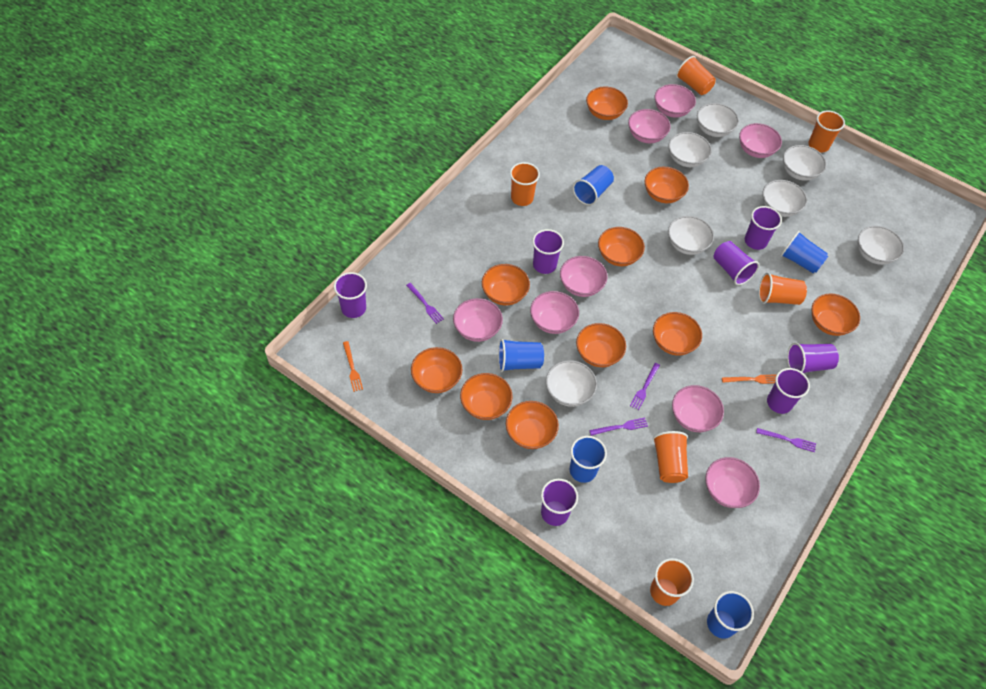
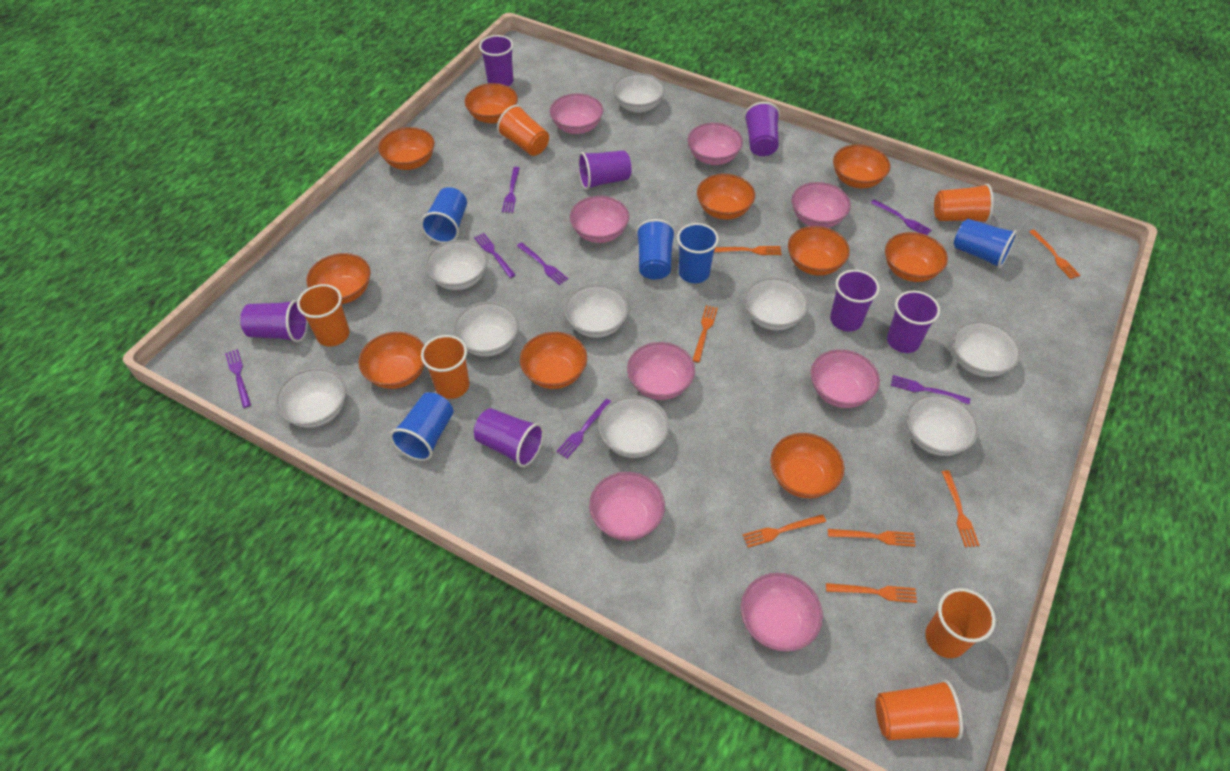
orange fork: [343,341,363,392] [722,374,777,384] = 2 -> [692,305,718,362] [714,246,782,255] [743,514,826,548] [826,583,917,603] [828,529,915,547] [942,470,980,547] [1029,230,1080,279] = 7
purple fork: [406,283,444,324] [589,418,648,436] [630,363,660,410] [756,428,816,452] = 4 -> [225,349,251,408] [474,233,515,278] [502,167,520,213] [517,242,568,285] [556,399,611,459] [871,200,932,235] [891,375,970,404] = 7
white bowl: [546,360,597,407] [668,216,714,255] [669,132,712,167] [697,103,739,137] [762,180,807,217] [783,145,826,181] [858,226,904,265] = 7 -> [275,368,346,428] [425,240,487,290] [453,302,519,356] [564,284,629,338] [598,396,669,458] [612,73,665,113] [744,277,809,330] [906,394,979,456] [952,321,1021,377] = 9

